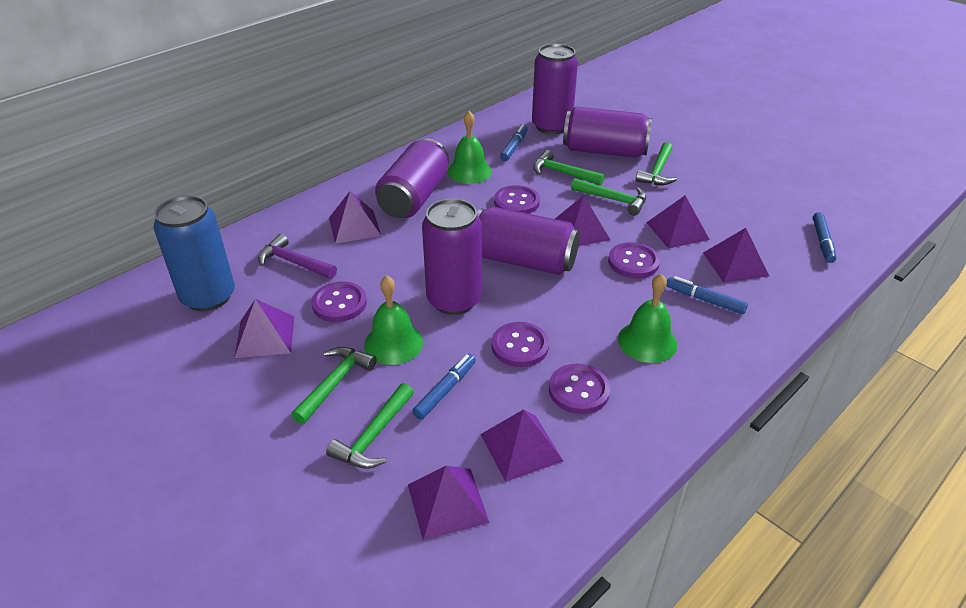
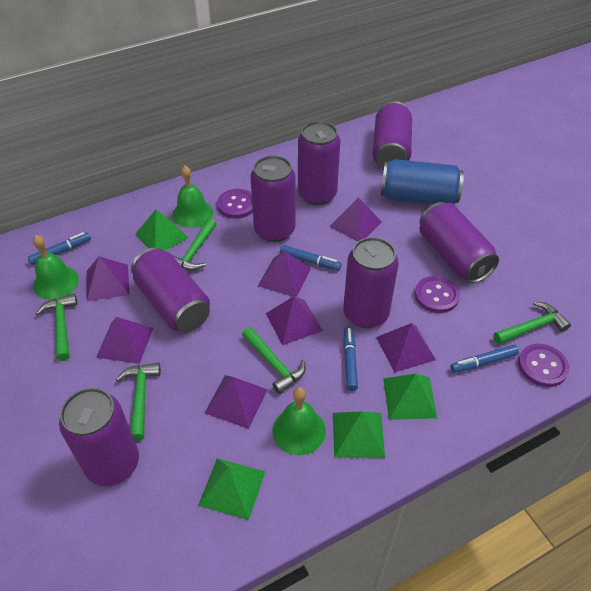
green pyramid: none = 0 -> [135,210,188,251] [198,458,265,520] [333,411,385,458] [383,374,437,420] = 4
purple button: [311,282,367,322] [491,322,549,367] [494,185,540,214] [549,363,610,414] [608,242,660,278] = 5 -> [217,189,253,219] [415,276,460,313] [518,344,569,387] = 3
purple can: [375,138,449,218] [422,199,482,315] [477,207,580,275] [532,44,578,134] [563,106,652,158] = 5 -> [59,388,139,486] [131,247,210,332] [250,155,295,242] [298,121,340,205] [343,237,399,328] [372,101,412,168] [420,202,499,283] = 7
purple hammer: [258,234,337,279] = 1 -> none = 0

